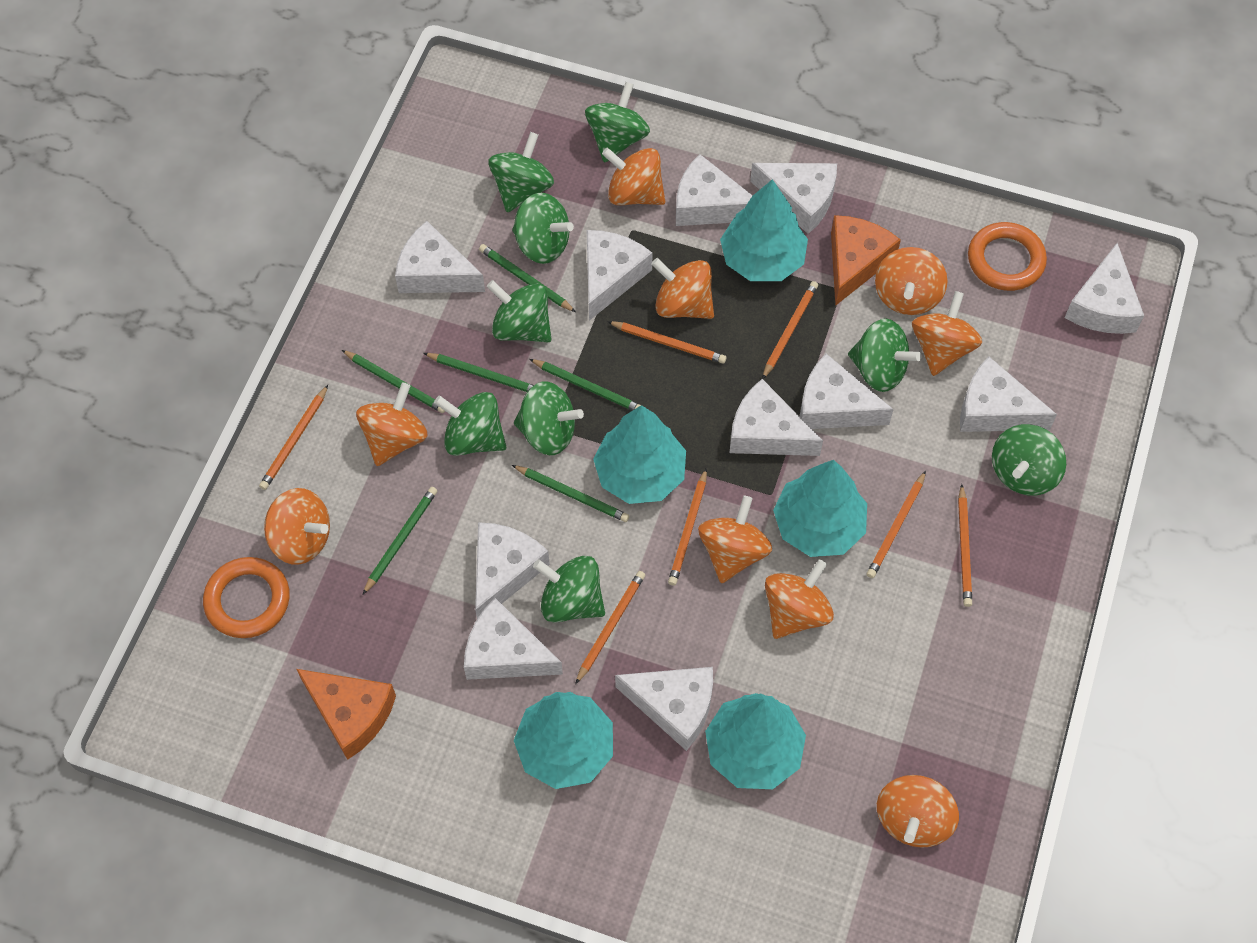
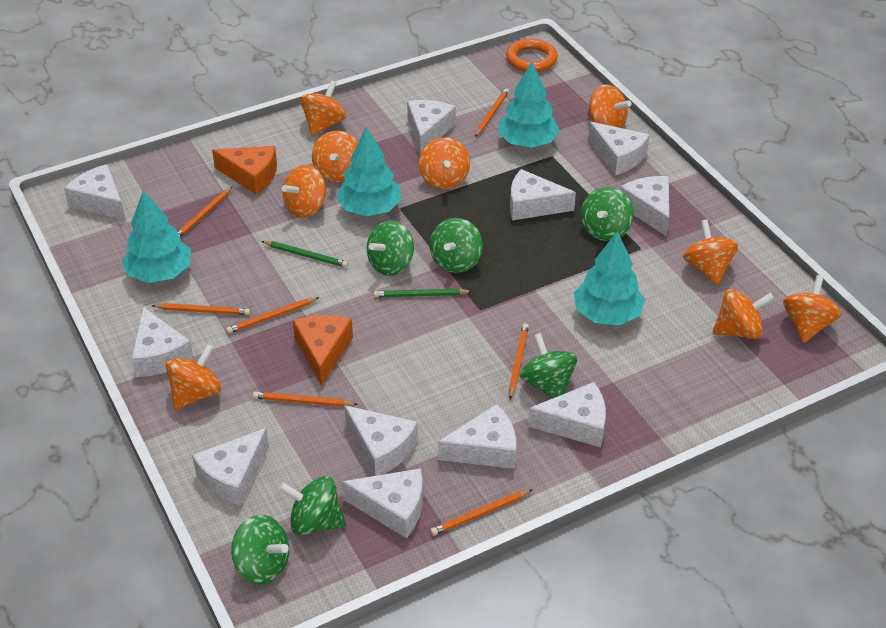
green pencil: [342,350,445,413] [363,487,437,594] [423,353,534,392] [479,244,576,312] [512,465,629,522] [530,359,641,411] = 6 -> [261,241,348,268] [374,288,472,297] = 2
green spinning top: [434,392,506,456] [487,280,551,342] [489,132,554,212] [512,193,574,264] [514,382,584,455] [533,556,605,623] [585,82,650,162] [848,319,922,392] [992,424,1066,496] = 9 -> [231,515,289,584] [279,476,346,536] [367,220,414,276] [430,218,483,273] [520,333,577,398] [581,187,634,241] = 6
orange ring: [203,557,290,638] [968,222,1047,291] = 2 -> [506,39,558,72] = 1
turquoise tree: [514,692,613,789] [593,405,686,504] [705,693,806,789] [720,179,808,281] [773,460,867,557] = 5 -> [122,190,191,283] [336,127,402,216] [498,62,560,148] [574,231,645,325] = 4

